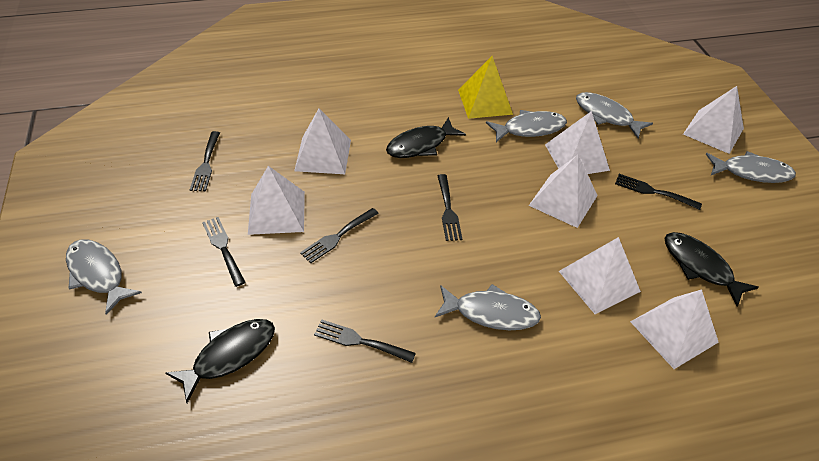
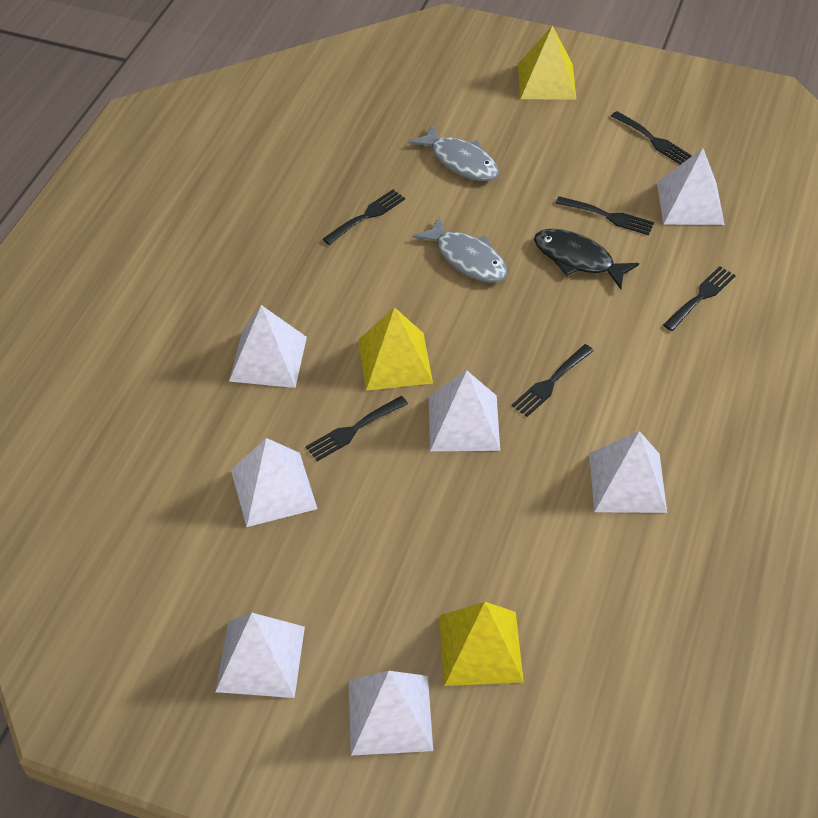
black fish: [166,319,275,403] [386,117,466,158] [665,232,759,307] = 3 -> [534,229,639,289] = 1
grey fish: [66,239,142,315] [435,284,541,330] [486,110,567,142] [576,92,653,138] [706,151,796,183] = 5 -> [409,125,499,181] [412,216,507,282] = 2
yellow pyramid: [458,56,513,119] = 1 -> [358,307,433,391] [439,602,524,686] [518,25,576,100] = 3

